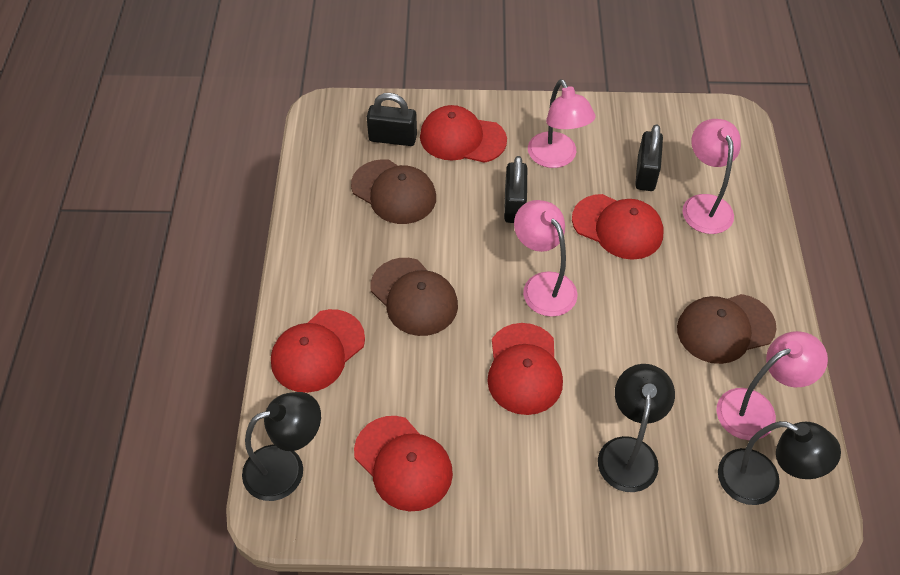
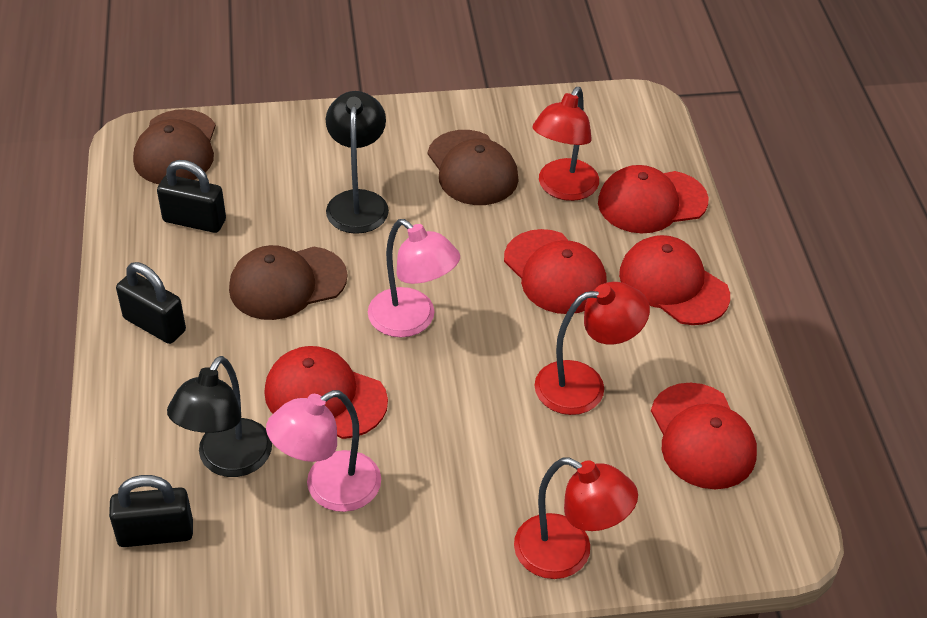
black lamp: [242,392,321,501] [598,364,675,492] [718,421,841,505] = 3 -> [167,356,272,477] [326,91,389,234] = 2
pink lamp: [514,200,578,317] [528,79,596,168] [683,119,741,234] [716,331,828,440] = 4 -> [266,390,381,512] [368,219,460,338] = 2
red lamp: none = 0 -> [514,458,638,579] [532,87,599,201] [535,282,650,415] = 3

